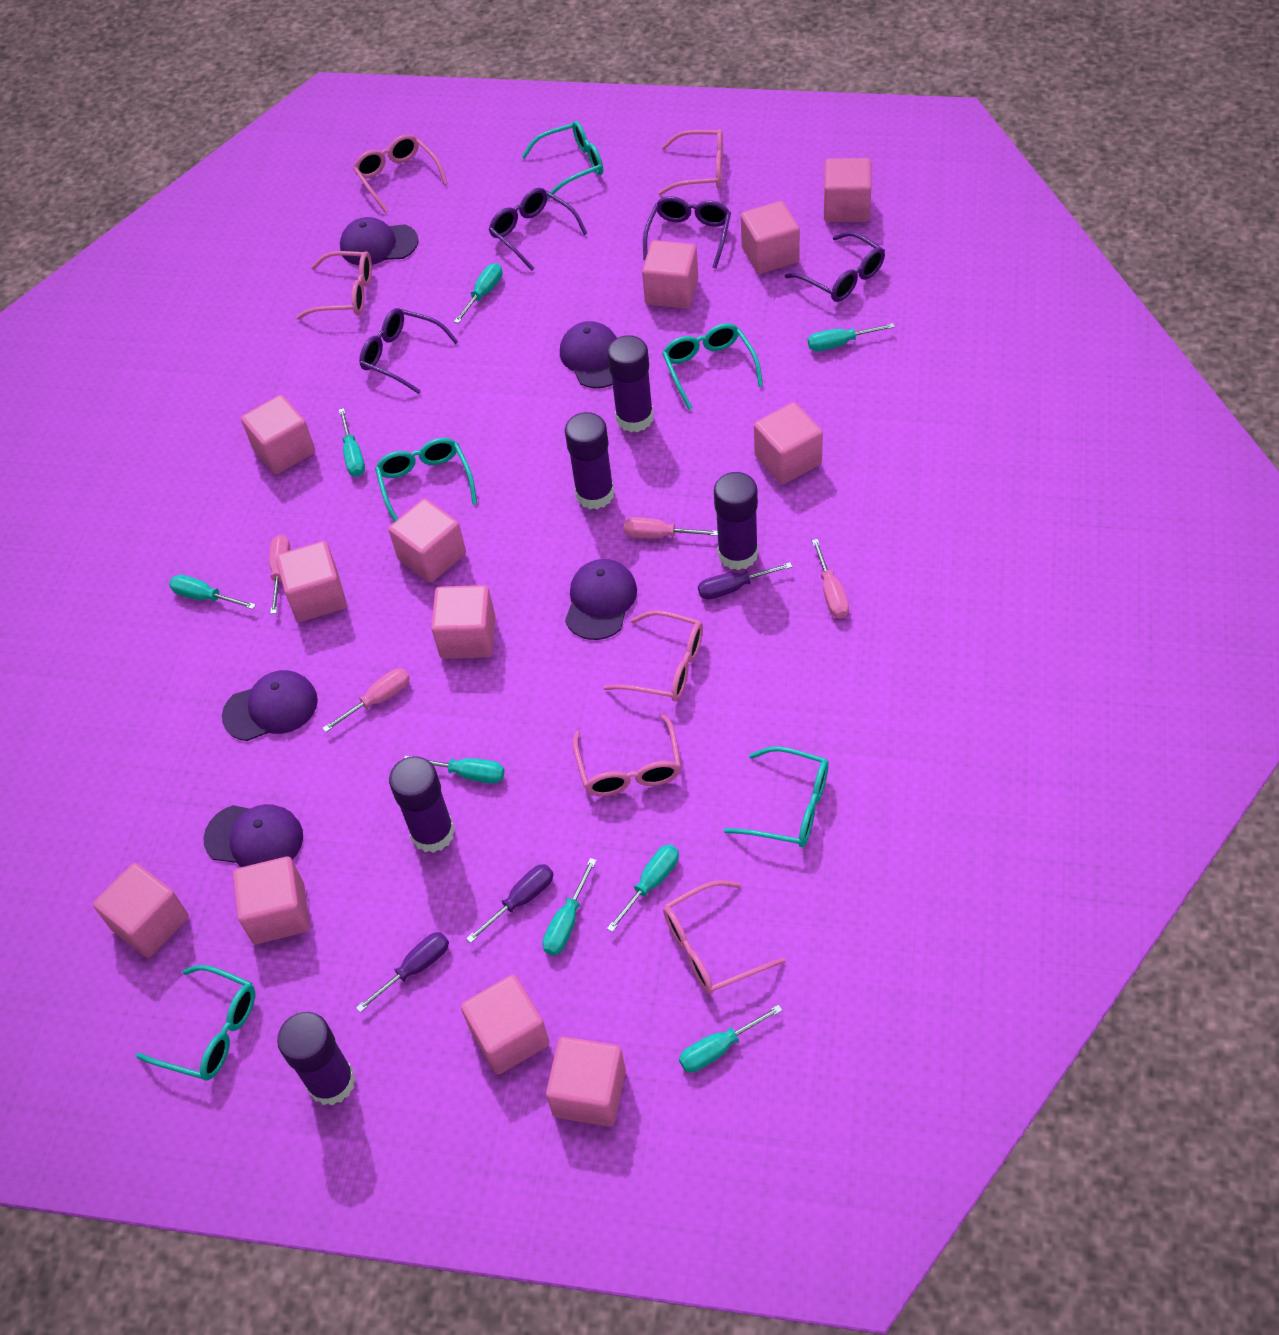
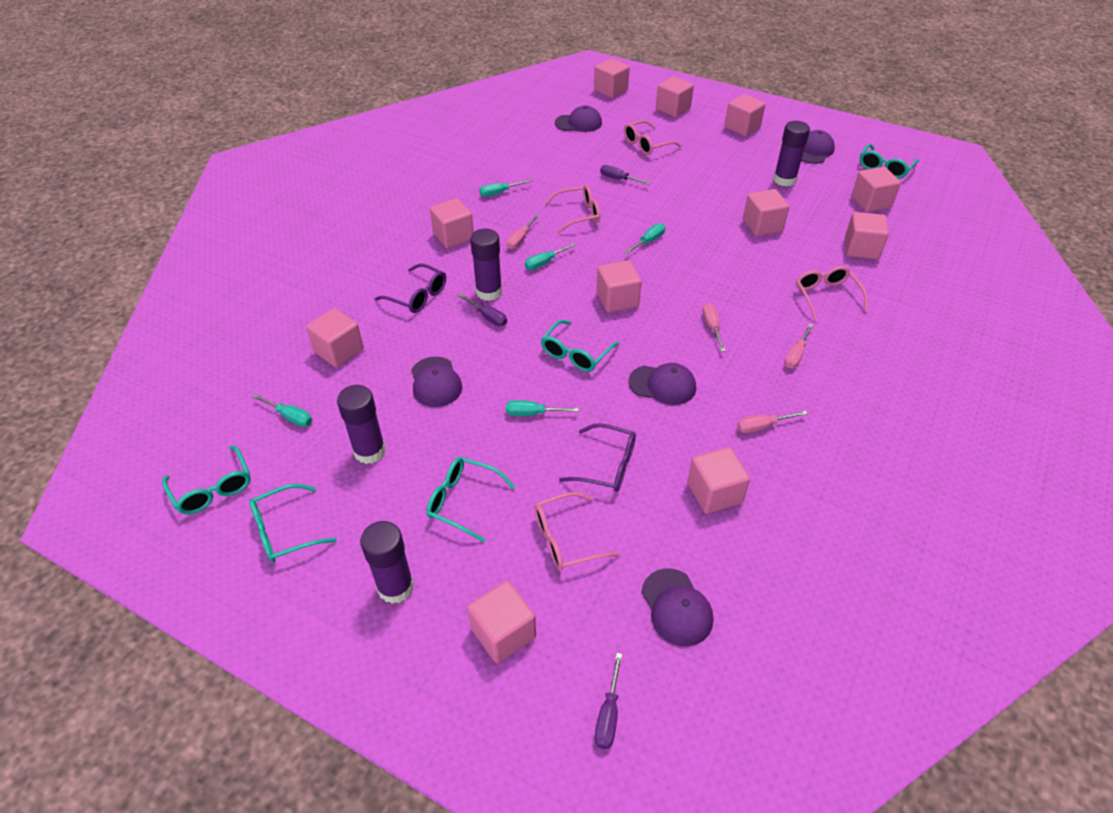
pink cube: [93,863,189,958] [233,857,310,944] [241,395,315,475] [276,541,347,622] [389,499,466,583] [431,585,496,659] [461,975,549,1075] [546,1037,626,1127] [642,240,698,309] [741,201,800,274] [754,402,823,484] [824,158,871,222] = 12 -> [306,308,364,367] [430,198,474,248] [467,581,536,663] [594,58,630,98] [596,260,641,313] [656,76,694,117] [687,447,750,514] [724,94,765,136] [743,189,789,236] [845,212,889,259] [851,167,901,212] = 11
pink glasses: [296,251,372,320] [353,134,448,213] [573,713,681,796] [603,610,703,701] [658,129,723,195] [663,880,786,994] = 6 -> [534,492,620,570] [544,185,600,233] [624,120,682,155] [796,266,868,321] = 4
purple glasses: [359,308,458,394] [489,188,587,271] [643,196,731,269] [785,231,885,302] = 4 -> [374,263,446,313] [559,423,636,492] = 2
purple glue stick: [277,1012,356,1106] [389,756,455,853] [565,412,614,509] [607,335,653,432] [714,472,758,570] = 5 -> [337,385,386,464] [360,521,414,604] [470,229,502,301] [774,121,810,186] = 4
turquoise screwdriver: [169,575,256,609] [339,408,365,477] [404,756,505,784] [454,263,502,323] [542,858,597,956] [607,845,679,932] [679,1004,783,1072] [808,323,895,351] = 8 -> [252,394,312,427] [479,180,532,197] [506,400,579,416] [525,243,576,270] [624,223,665,254] = 5

